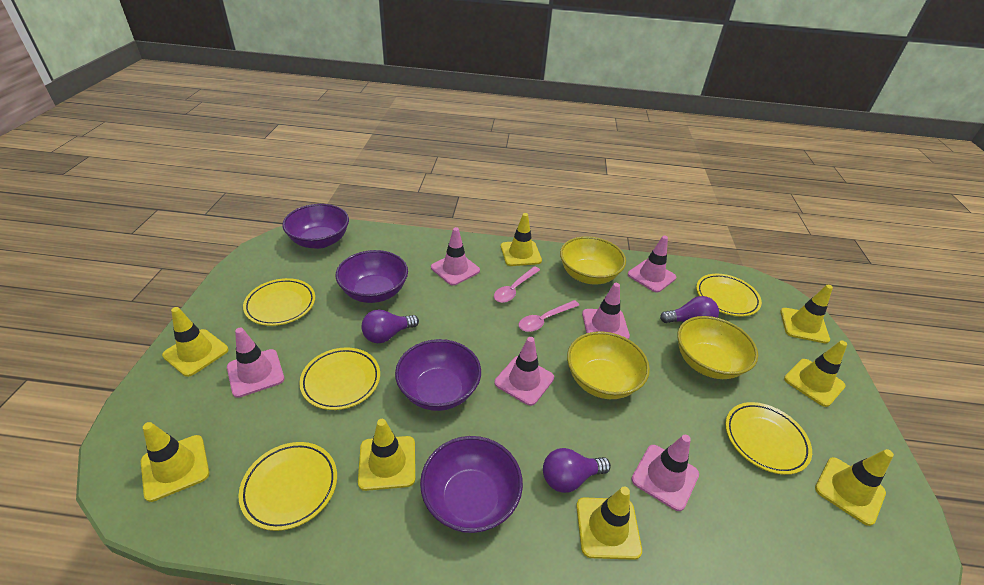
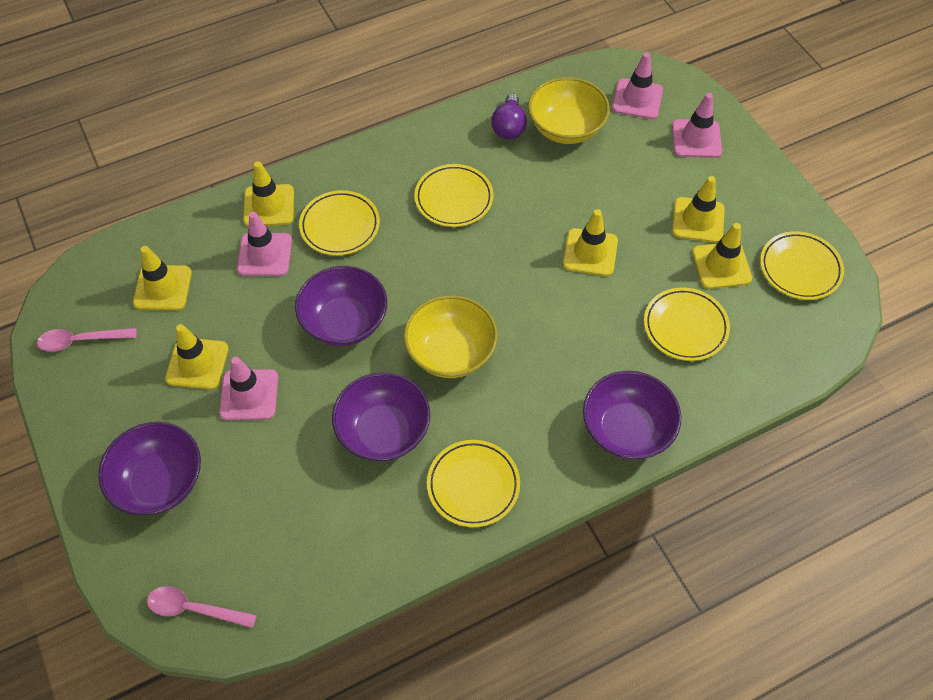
pink traffic cone: [227,328,284,398] [431,227,480,286] [495,337,554,406] [582,283,630,339] [628,236,676,293] [632,435,699,511] = 6 -> [219,357,278,420] [237,212,292,276] [612,52,663,119] [672,93,722,158] = 4
purple light bulb: [361,309,419,343] [543,448,611,493] [660,296,719,323] = 3 -> [491,93,527,139] = 1
yellow bowl: [560,236,626,285] [567,331,650,399] [677,316,758,379] = 3 -> [404,295,498,378] [528,77,610,144] = 2
yellow traffic cone: [141,422,209,502] [162,307,228,377] [358,419,415,491] [501,213,542,266] [576,487,642,560] [780,285,833,343] [784,340,847,407] [815,449,894,526] = 8 -> [133,246,192,310] [165,324,229,390] [243,161,294,227] [563,209,618,276] [672,176,725,243] [692,223,752,289] = 6

